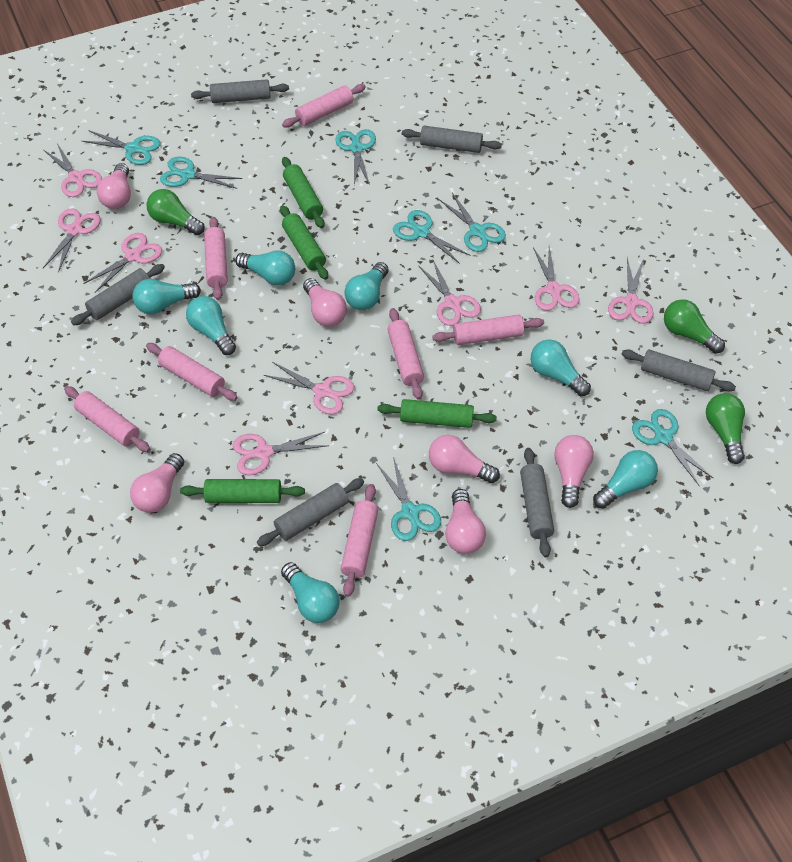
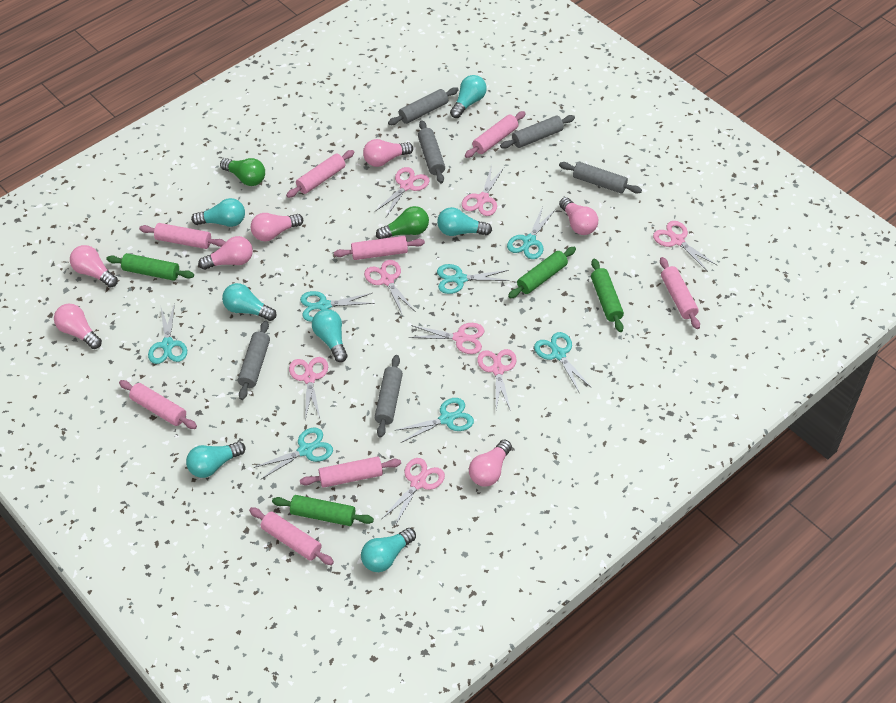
green light bulb: [147,189,205,235] [664,299,725,354] [706,393,745,464] = 3 -> [220,158,265,186] [376,206,429,239] = 2
pink light bulb: [97,163,131,209] [130,453,184,513] [303,278,347,327] [429,435,500,483] [445,489,486,554] [554,435,594,508] = 6 -> [54,304,102,349] [70,245,118,288] [198,236,253,270] [251,213,303,241] [363,139,413,167] [469,440,512,487] [559,197,598,235] = 7
pink rolling pin: [64,386,150,452] [146,343,238,401] [204,217,228,300] [282,84,366,128] [341,484,379,597] [387,308,424,400] [432,315,544,345] = 7 -> [119,380,197,429] [139,223,226,249] [249,507,334,565] [286,150,354,198] [300,456,401,488] [334,236,425,260] [465,111,526,158] [660,257,700,329] = 8

